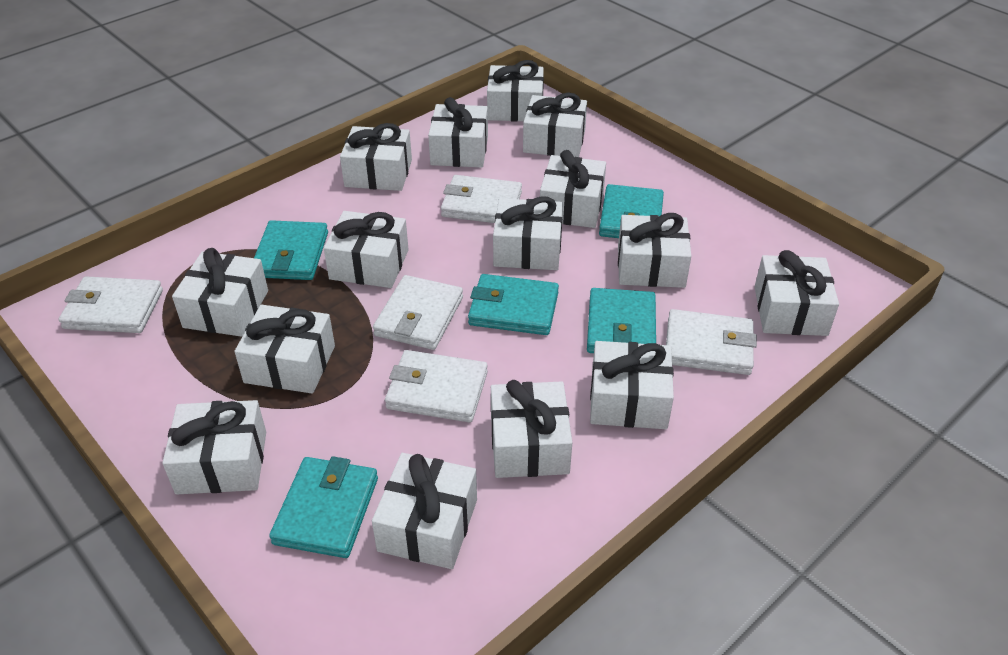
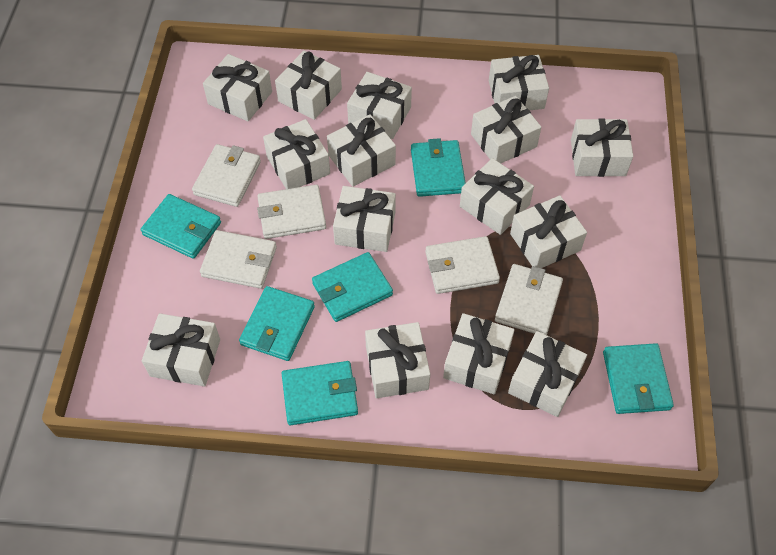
turquoise wallet: [254,220,328,280] [269,456,378,558] [468,274,559,335] [587,288,656,353] [599,184,664,238] = 5 -> [141,194,221,259] [239,286,315,361] [282,361,358,425] [312,252,393,322] [411,138,466,197] [603,343,674,414] = 6

